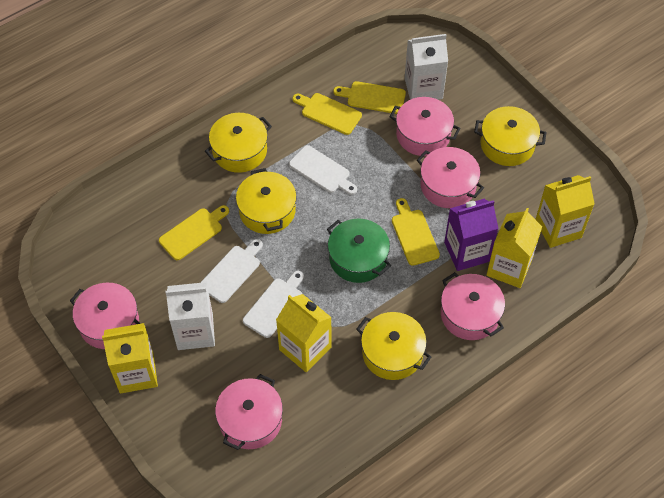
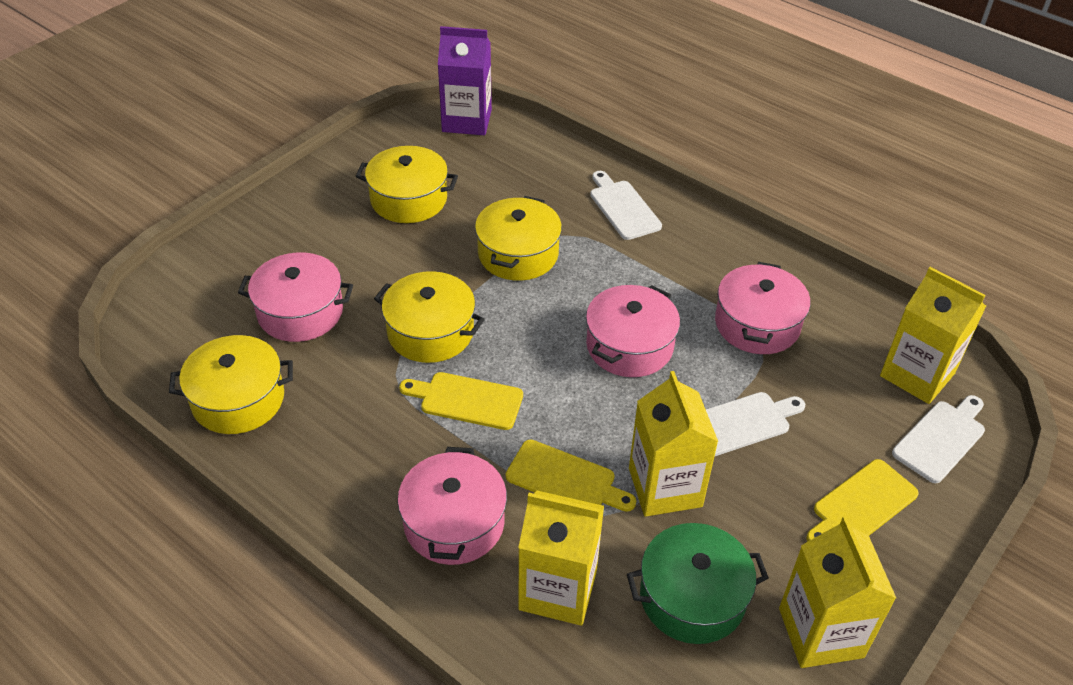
pink pot: [70,283,140,349] [215,374,283,450] [390,97,460,156] [417,147,484,208] [441,272,505,340] = 5 -> [238,252,353,342] [397,447,507,565] [586,285,680,377] [715,262,810,354] = 4
white carton: [166,282,215,350] [405,34,448,100] = 2 -> none = 0
yellow cutting board: [159,205,229,260] [292,93,362,135] [333,81,406,114] [392,198,440,266] = 4 -> [399,372,523,430] [506,440,636,512] [807,459,919,542] = 3

